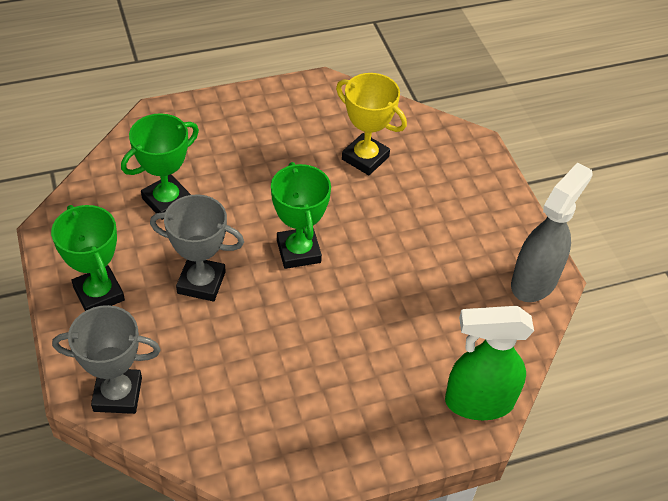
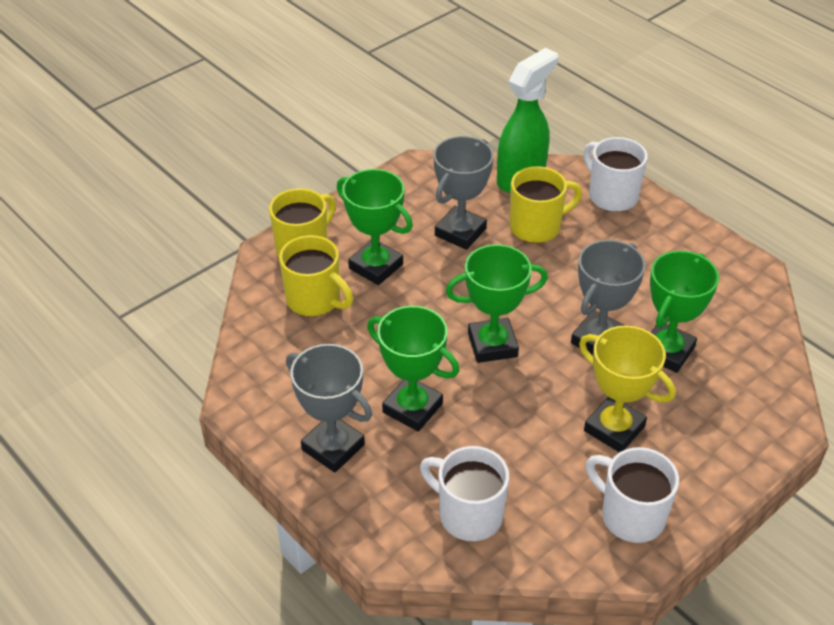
green trophy: [51,205,125,311] [121,113,199,220] [271,162,331,269] = 3 -> [337,169,413,285] [367,306,459,432] [446,244,548,363] [650,251,719,373] = 4
grey spray bottle: [511,162,593,302] = 1 -> none = 0
grey trophy: [52,305,161,414] [150,194,244,301] = 2 -> [286,344,372,473] [433,136,494,250] [571,240,646,354] = 3
white mug: none = 0 -> [420,446,509,541] [584,137,648,212] [586,447,679,543] = 3
yellow mug: none = 0 -> [269,188,336,257] [279,235,353,316] [510,166,582,243] = 3

